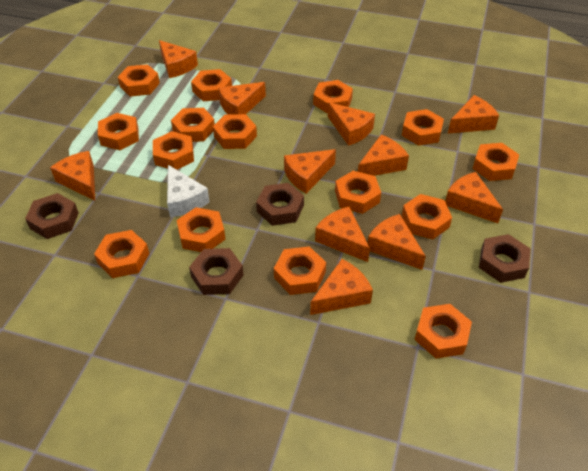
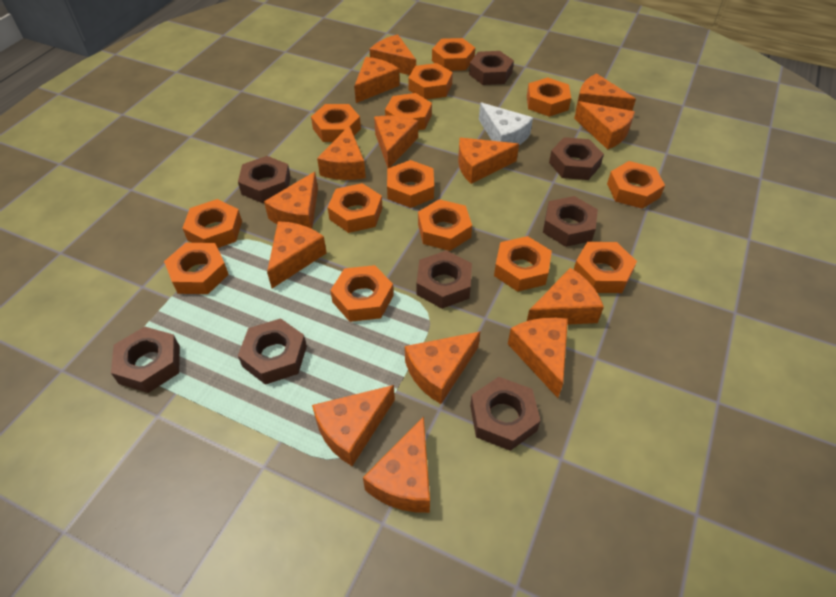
brown nut: [25,193,79,239] [189,248,243,295] [256,183,304,226] [479,234,531,283] = 4 -> [111,327,180,393] [238,156,291,203] [238,318,307,385] [417,250,472,309] [469,51,514,85] [470,377,541,451] [543,196,598,247] [549,137,604,180] = 8
orange cheese: [50,151,95,201] [159,40,198,78] [218,82,266,115] [284,149,336,194] [310,259,373,315] [315,207,370,262] [328,102,375,146] [358,134,409,176] [368,214,426,270] [445,172,503,223] [448,95,499,134] = 11 -> [264,172,318,229] [267,221,326,288] [312,385,395,466] [317,126,366,180] [354,57,400,103] [363,417,430,513] [369,35,416,75] [374,116,418,168] [405,331,481,404] [458,138,519,184] [508,317,568,398] [527,268,604,325] [574,101,635,150] [576,73,636,111] = 14
orange nut: [94,230,149,278] [98,113,139,150] [118,64,160,97] [153,131,194,170] [171,108,215,142] [177,207,225,252] [191,69,232,101] [213,114,257,149] [274,246,326,295] [313,80,353,114] [335,171,381,214] [402,109,444,146] [402,194,452,240] [414,304,472,359] [472,143,519,181] = 15 -> [164,243,229,294] [183,199,242,248] [311,104,361,142] [328,183,382,233] [330,265,394,322] [385,93,432,130] [387,160,434,208] [408,63,453,100] [418,199,472,251] [432,38,475,71] [494,236,552,292] [527,77,571,117] [574,242,637,293] [607,161,665,209] = 14

